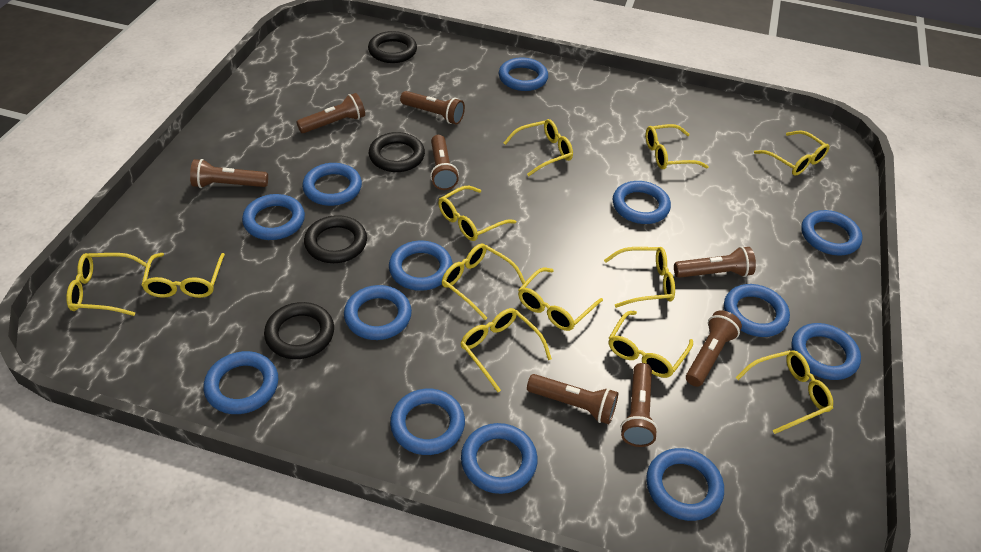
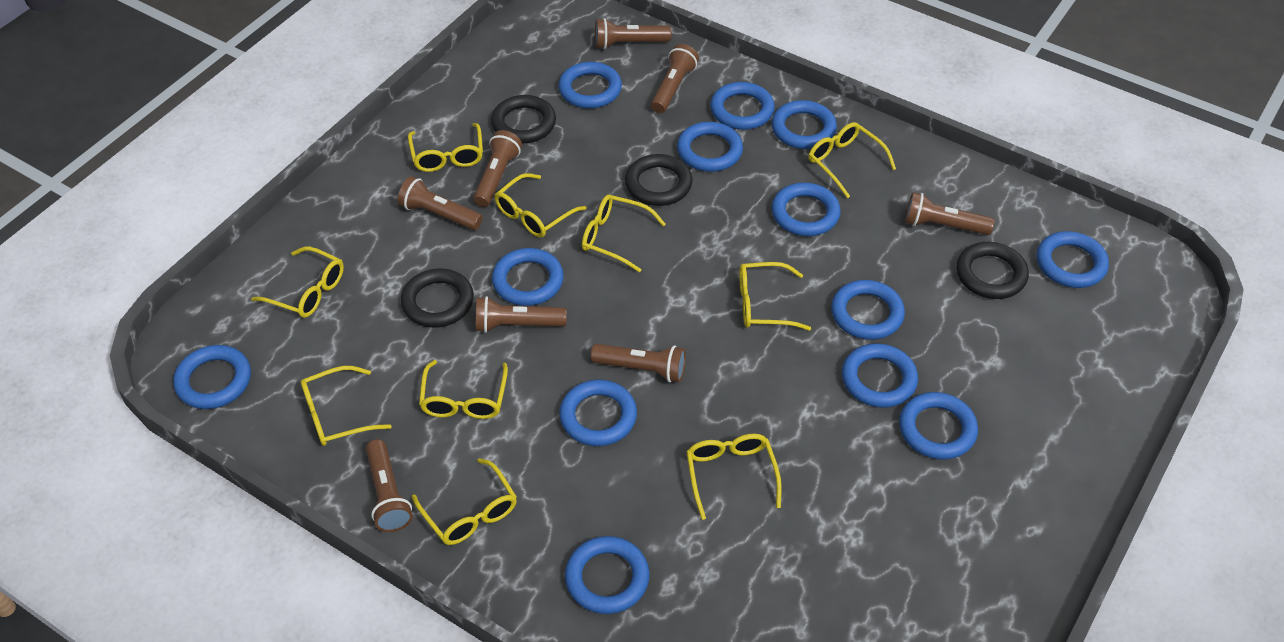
yellow glasses: [66,253,147,316] [141,253,225,298] [438,186,516,241] [442,243,525,320] [460,308,552,392] [504,119,573,176] [518,268,603,331] [604,247,675,308] [609,311,693,378] [646,124,709,169] [735,350,833,434] [754,131,830,176] = 12 -> [251,247,344,318] [301,366,392,446] [408,123,483,172] [412,458,517,545] [419,360,508,419] [495,173,587,238] [582,195,666,272] [686,434,782,520] [739,262,811,331] [808,122,896,198] = 10

